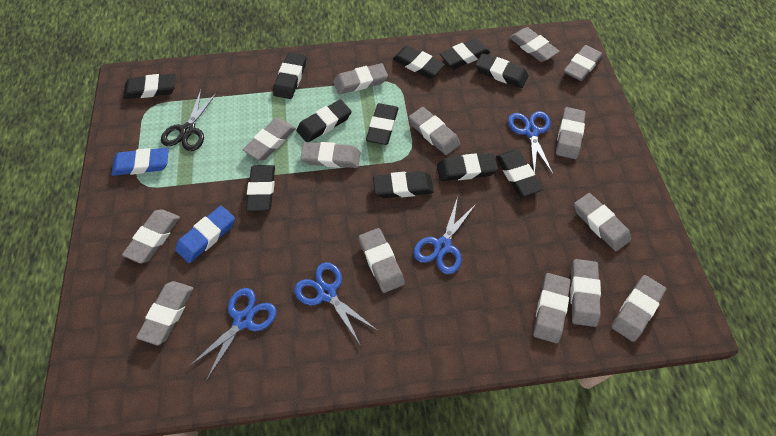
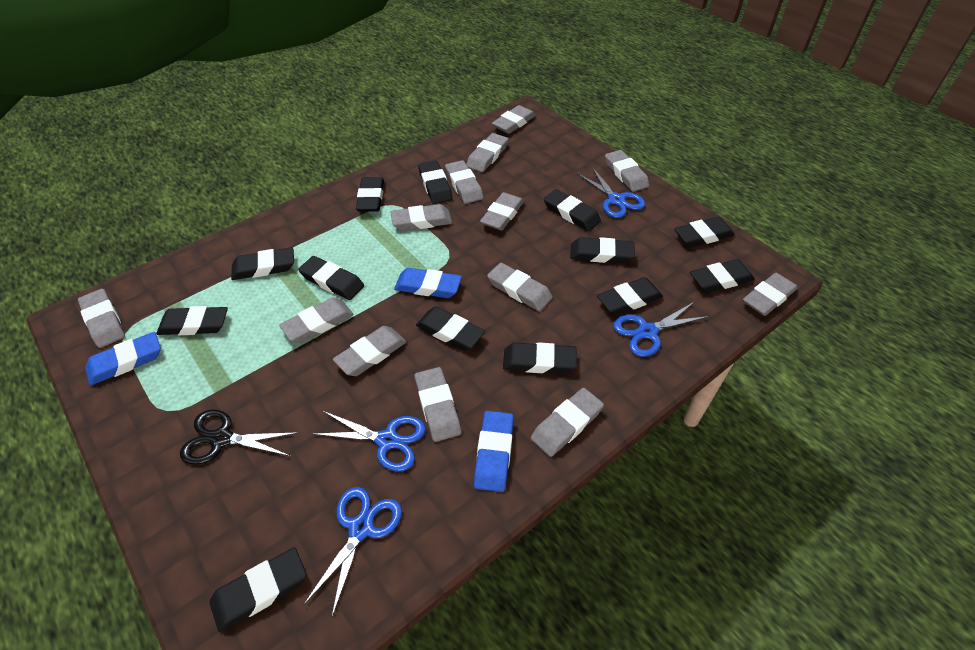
black eraser: [123,74,176,99] [246,165,275,211] [273,52,306,99] [296,99,352,142] [366,103,399,145] [373,171,434,198] [393,45,445,78] [437,153,498,181] [440,38,490,69] [475,53,529,88] [496,150,543,197] = 11 -> [156,306,228,335] [209,547,307,632] [231,247,294,280] [298,256,364,300] [356,177,384,212] [416,307,485,351] [418,160,453,204] [503,342,577,374] [544,189,601,231] [570,237,635,263] [597,277,663,315] [674,217,734,247] [690,259,755,293] = 13
blue eraser: [111,148,169,176] [175,206,235,263] = 2 -> [85,332,161,386] [394,268,462,298] [474,411,514,492] = 3
grey eraser: [122,209,180,263] [136,281,193,345] [243,118,296,160] [300,142,361,168] [333,63,388,94] [359,228,405,293] [409,107,460,155] [509,27,560,62] [533,273,571,343] [556,107,586,159] [564,45,602,81] [570,259,601,327] [574,193,631,251] [612,275,666,342] = 14 -> [78,289,125,348] [279,298,354,343] [333,326,406,376] [391,204,452,231] [415,367,461,442] [445,160,483,204] [466,133,508,172] [480,192,524,231] [487,263,553,311] [492,105,536,134] [531,388,604,457] [605,150,649,192] [743,273,797,316] = 13

